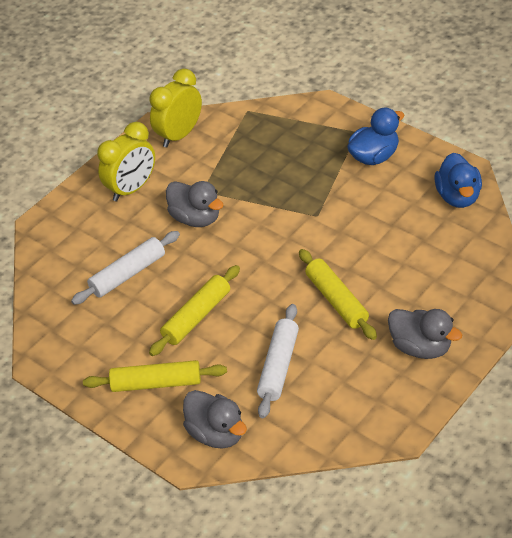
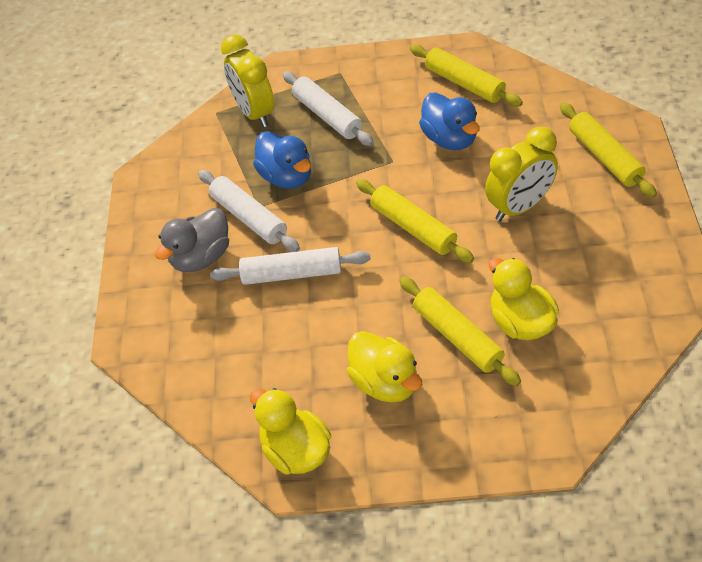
grey duck: [166,181,224,227] [183,390,247,449] [388,309,462,359] = 3 -> [155,208,229,272] = 1
white rolling pin: [71,231,180,305] [257,304,299,418] = 2 -> [198,170,300,252] [210,247,371,285] [283,71,374,146] = 3
yellow duck: none = 0 -> [250,388,331,475] [347,331,422,403] [489,258,559,340] = 3
yellow rolling pin: [83,360,227,392] [149,265,240,356] [299,249,377,340] = 3 -> [356,179,474,263] [399,277,521,386] [410,45,523,107] [560,103,657,198] = 4

